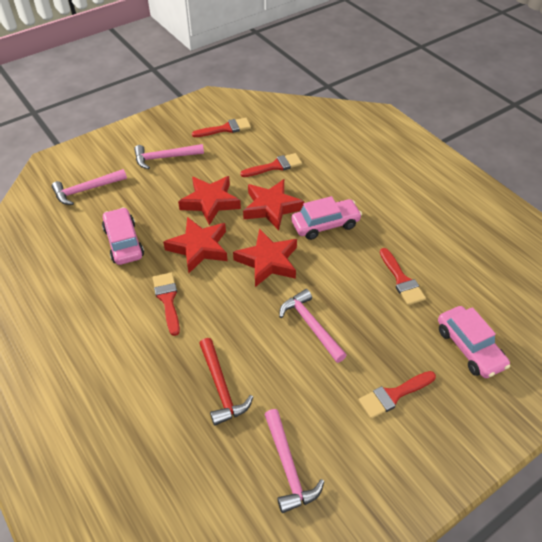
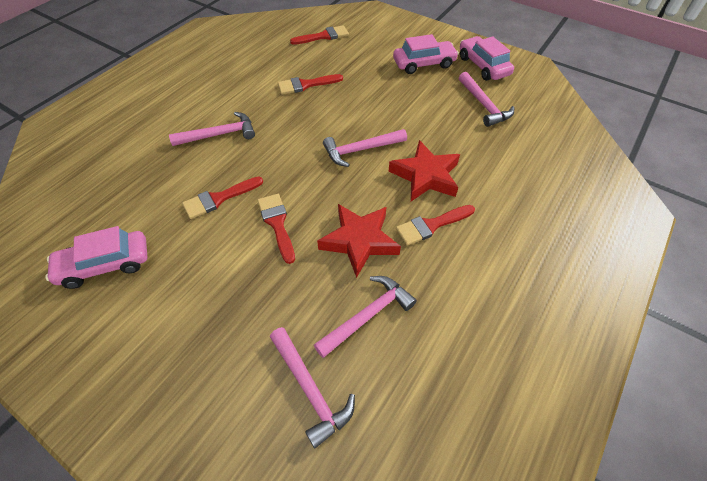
pink hammer: [52,169,127,205] [134,144,204,169] [264,409,324,513] [279,289,347,363] = 4 -> [169,112,255,146] [270,327,355,448] [314,276,417,358] [323,129,407,167] [459,72,514,127] = 5
red hammer: [199,338,253,426] = 1 -> none = 0
red star: [163,217,228,273] [178,176,241,225] [233,229,297,287] [243,179,304,230] = 4 -> [317,204,401,278] [388,140,460,201] = 2

